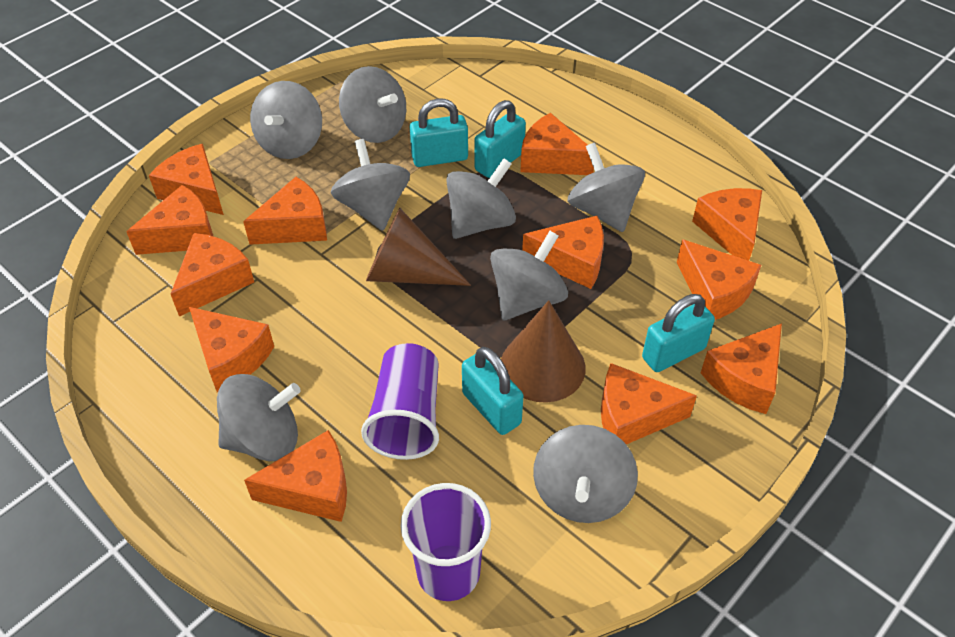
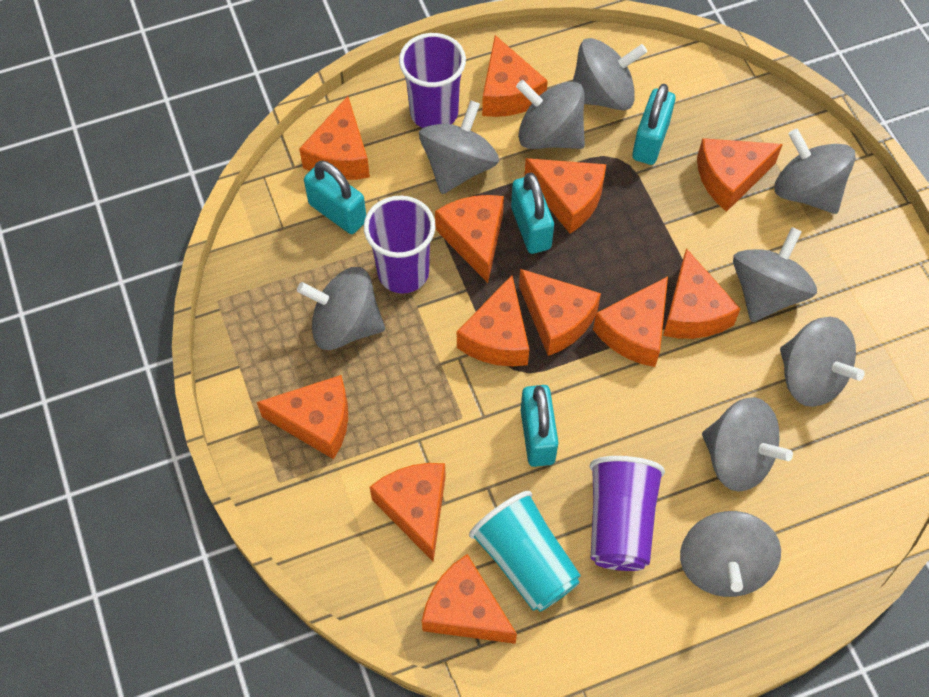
brown cone: [366,208,471,286] [501,300,585,403] = 2 -> none = 0
grey spinning top: [217,374,301,461] [250,81,322,159] [331,139,410,231] [339,66,406,143] [446,158,516,239] [490,231,568,320] [533,425,638,523] [567,143,645,232] = 8 -> [297,267,385,350] [419,100,499,194] [516,80,585,149] [573,38,647,111] [680,511,781,597] [702,397,793,492] [733,227,817,322] [775,129,856,214] [780,317,865,407] = 9
purple cup: [361,343,439,460] [401,483,491,601] = 2 -> [364,195,436,293] [399,33,466,128] [590,456,665,571] = 3
turquoise cup: none = 0 -> [469,491,581,612] = 1

